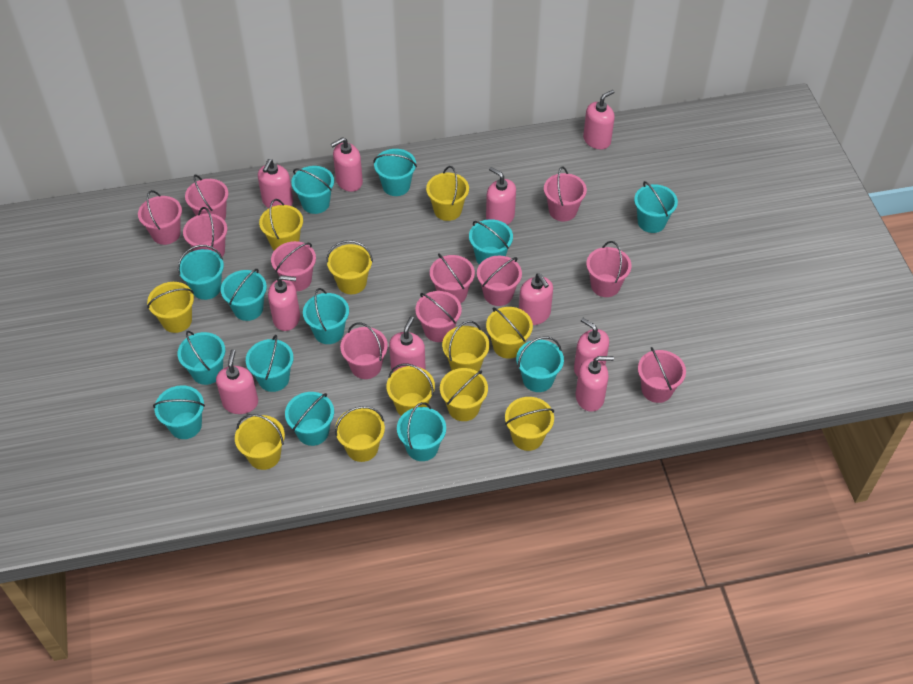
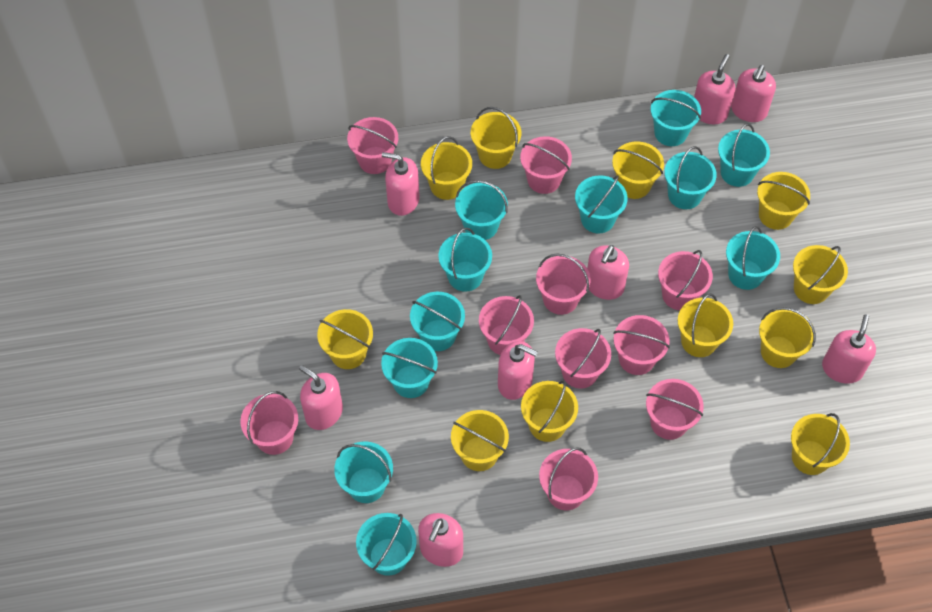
pink bucket: [138,190,182,245] [183,207,227,257] [185,175,228,220] [271,241,316,291] [340,322,388,379] [415,291,462,342] [430,254,475,303] [477,255,522,306] [544,167,587,221] [586,241,632,297] [638,347,686,403] = 11 -> [240,391,298,455] [347,117,398,174] [479,295,534,355] [520,136,572,194] [536,254,590,315] [539,447,598,510] [555,328,611,389] [613,315,670,375] [646,379,704,440] [658,250,713,310] = 10
pink soap dispenser: [216,349,258,414] [258,159,293,208] [268,275,300,331] [331,137,363,192] [389,316,426,372] [486,167,516,225] [519,273,553,325] [574,318,609,376] [576,356,614,412] [583,90,615,149] = 10 -> [299,365,343,430] [382,152,420,216] [418,513,463,567] [498,341,538,400] [587,245,629,300] [694,54,735,124] [731,65,776,122] [822,314,876,384] = 8
turquoise bucket: [153,385,205,439] [177,331,225,385] [178,245,224,300] [221,269,267,321] [246,335,294,392] [285,392,334,446] [291,166,334,214] [303,288,349,344] [373,149,417,196] [397,402,446,461] [469,219,513,265] [516,337,564,392] [634,181,678,233] = 13 -> [334,441,393,503] [356,513,417,576] [381,338,438,398] [410,292,465,351] [438,228,492,292] [455,180,508,240] [575,175,628,234] [651,90,701,146] [664,146,717,209] [718,124,770,187] [726,226,780,290] = 11

